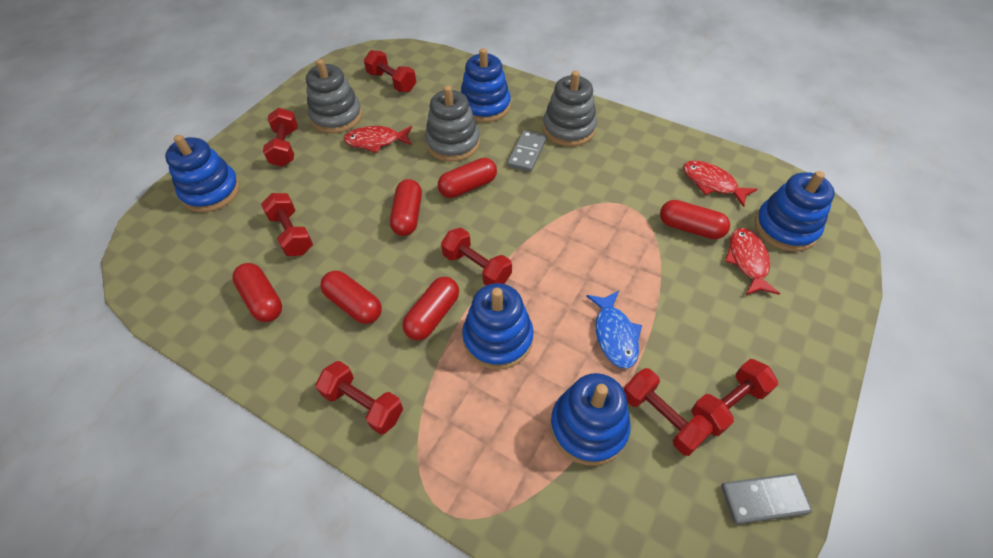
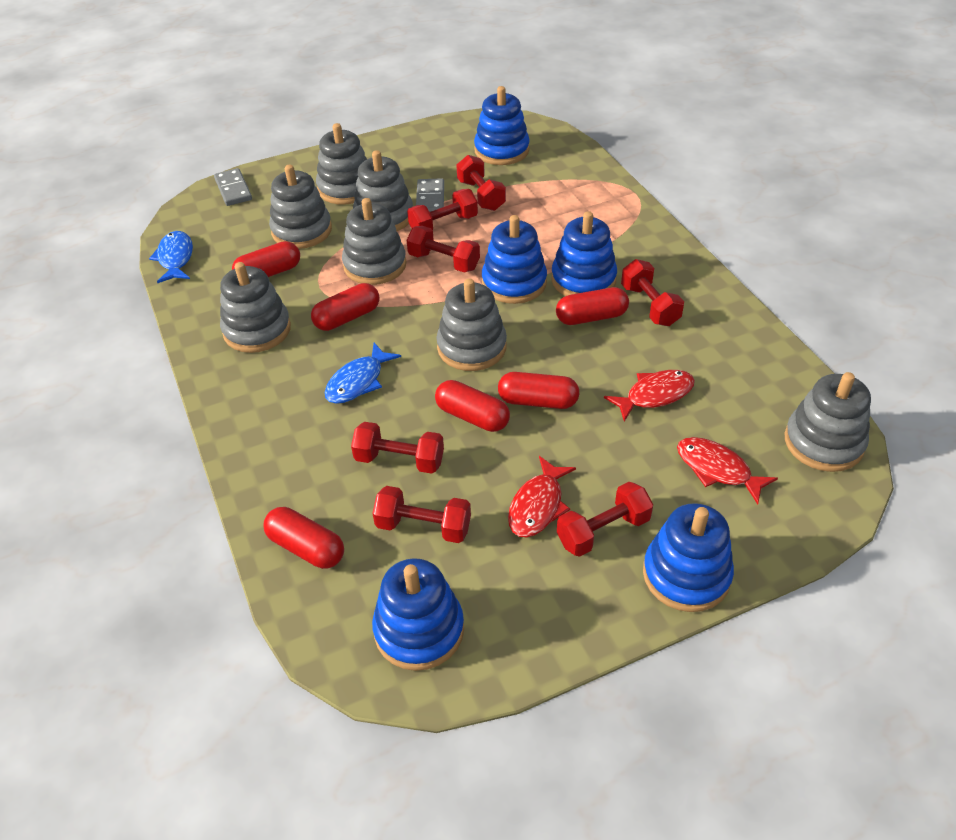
blue fish: [586,291,642,369] = 1 -> [149,231,193,283] [324,343,401,404] = 2
grey stacking toy: [306,59,362,133] [425,85,480,162] [543,71,597,146] = 3 -> [220,262,291,353] [269,165,332,249] [316,123,367,205] [342,198,407,285] [353,150,413,231] [436,278,507,371] [784,372,871,472] = 7

